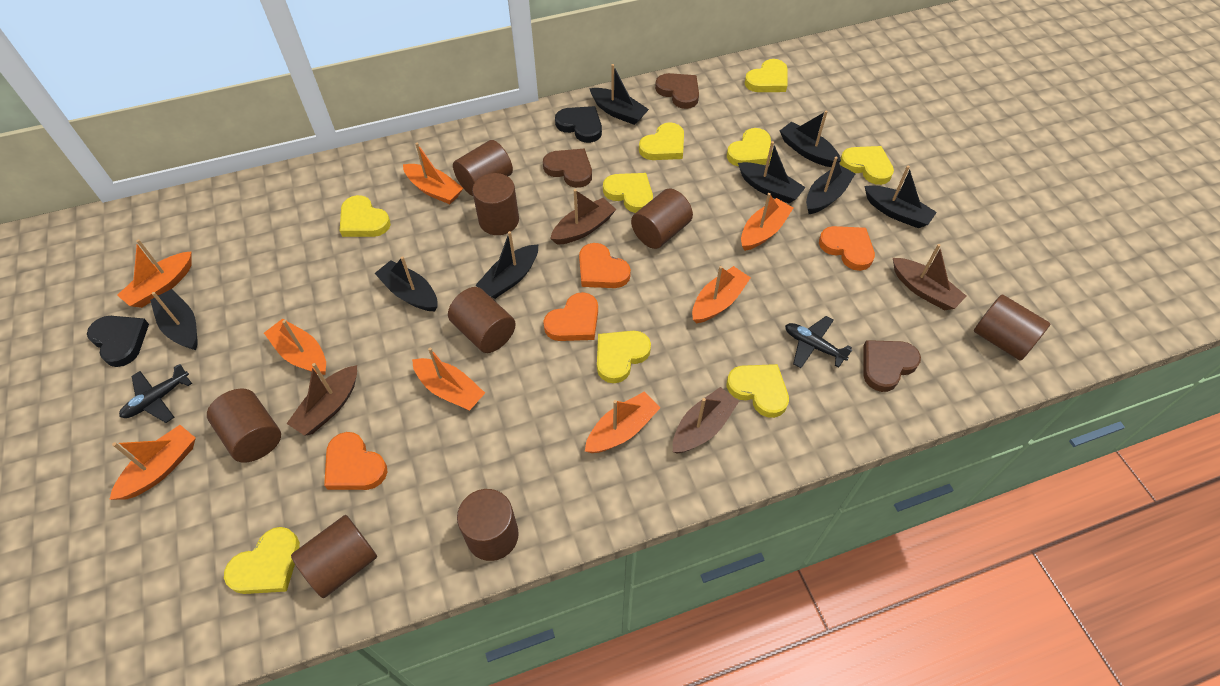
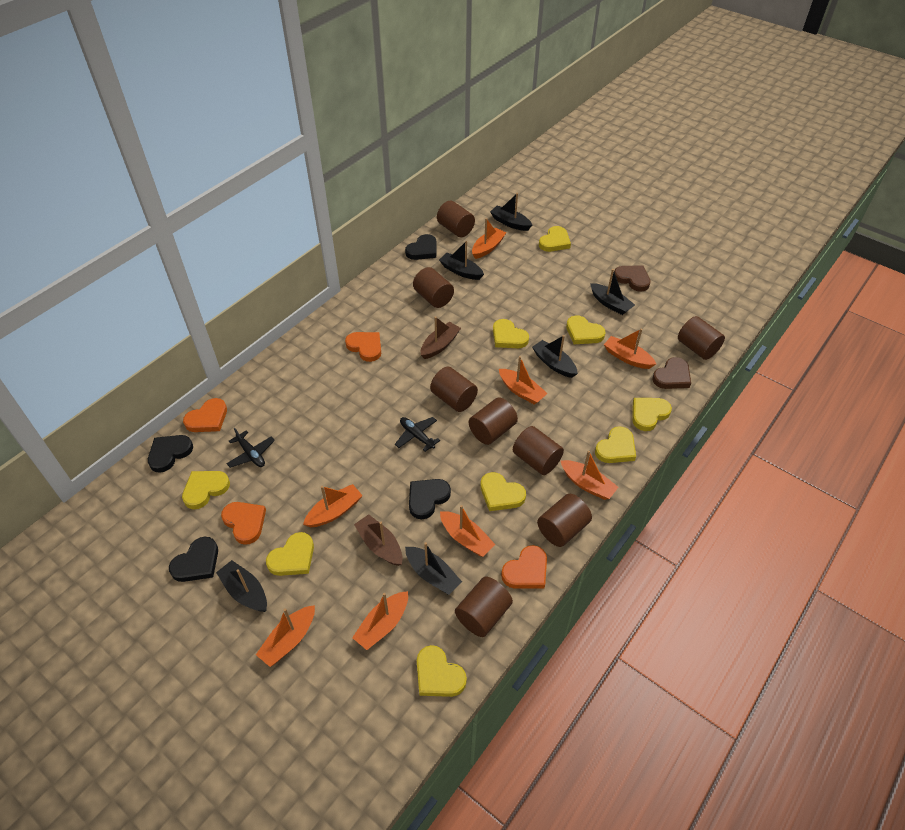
black boat: [150,289,198,350] [374,256,438,312] [476,231,538,299] [589,64,649,125] [738,141,806,204] [780,110,841,167] [806,157,856,214] [865,166,937,228] = 8 -> [216,560,267,612] [405,542,462,595] [439,241,484,280] [490,193,532,231] [532,335,578,378] [590,269,635,315] = 6
black heart: [87,316,149,367] [555,106,602,143] = 2 -> [148,435,193,473] [169,537,218,582] [405,234,436,260] [409,479,451,519] = 4
brown boat: [286,363,357,436] [550,189,616,245] [673,387,739,454] [893,244,966,310] = 4 -> [354,514,402,566] [421,316,461,359] = 2
brown heart: [543,149,592,188] [655,73,699,109] [863,340,921,392] = 3 -> [614,265,651,292] [652,357,691,389] = 2

